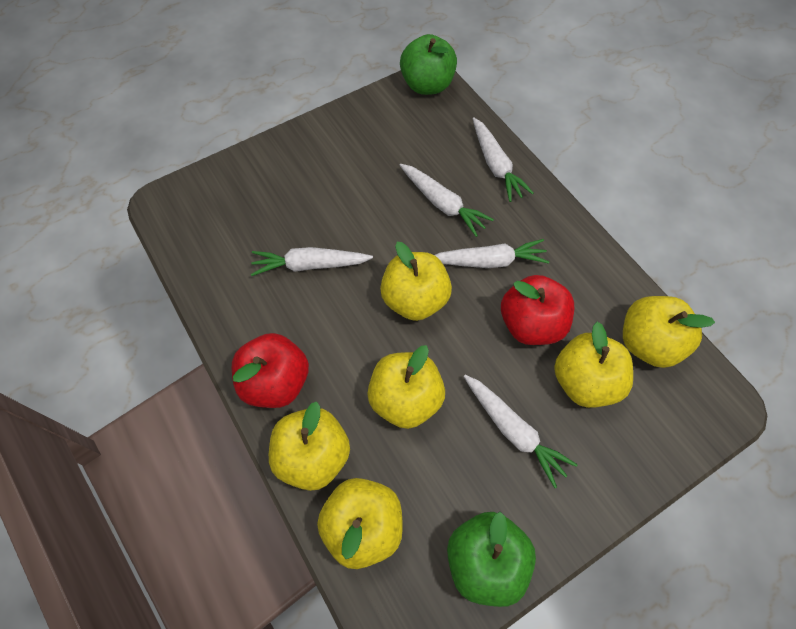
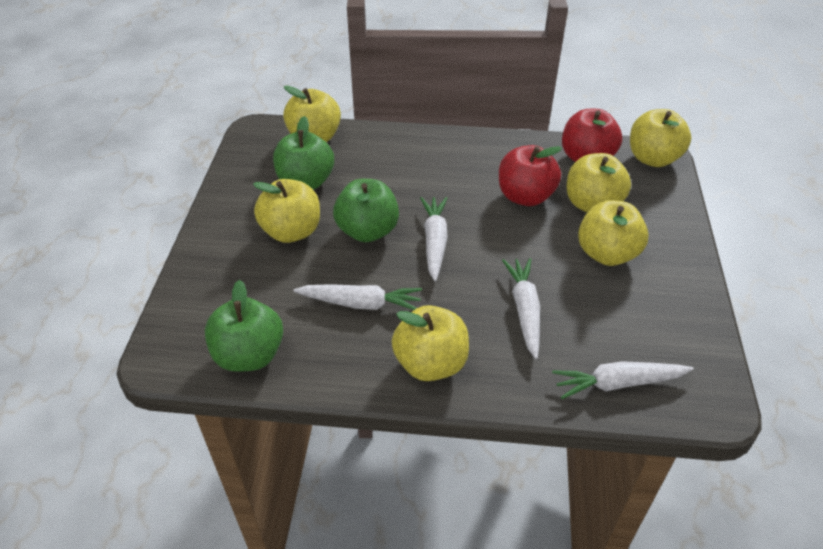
green apple: [400,34,457,95] [447,512,536,607] = 2 -> [205,280,283,372] [273,116,334,190] [333,179,399,242] = 3
white carrot: [251,247,373,276] [400,164,494,237] [435,239,549,268] [463,375,577,488] [473,117,534,202] = 5 -> [293,284,422,310] [420,197,448,281] [502,258,540,359] [552,361,694,399] = 4

